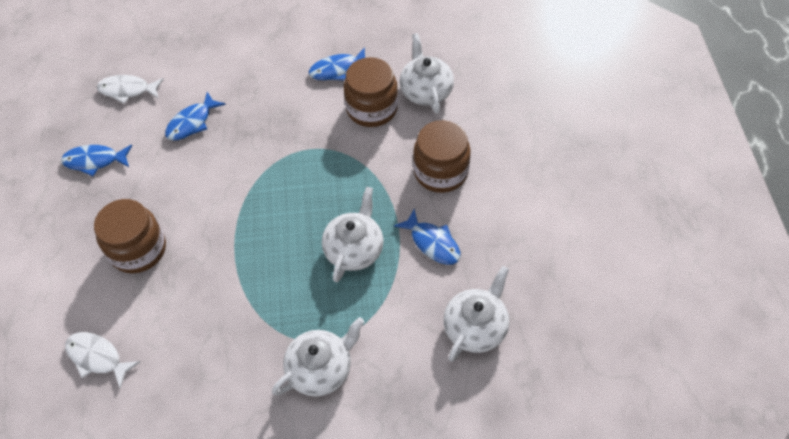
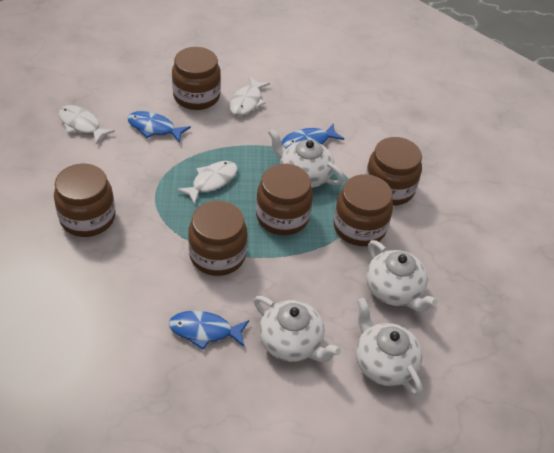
blue fish: [61,145,133,176] [165,92,226,141] [309,47,365,81] [394,209,460,265] = 4 -> [127,111,191,143] [169,311,249,350] [281,124,344,148] = 3
brown jar: [94,199,166,273] [344,57,398,127] [413,120,471,193] = 3 -> [54,164,116,237] [172,47,221,110] [188,201,247,276] [256,164,313,235] [334,174,393,246] [366,137,422,206] = 6
white fish: [65,332,140,389] [97,75,164,104] = 2 -> [58,105,115,144] [176,161,237,205] [229,77,270,116] = 3

